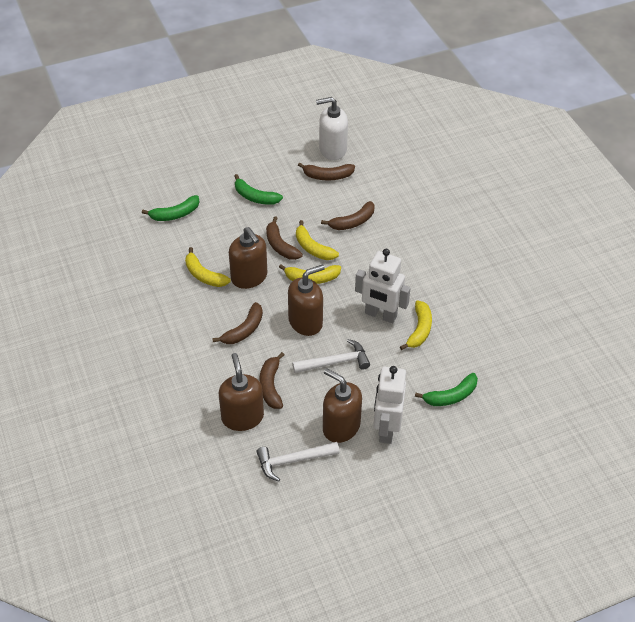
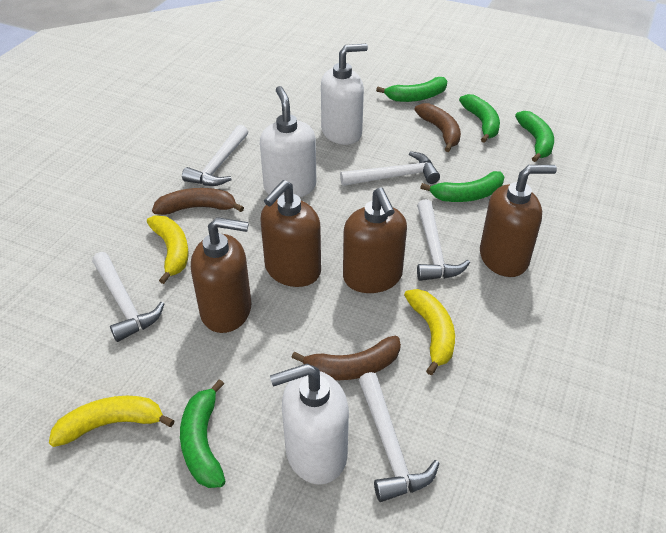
brown banana: [212,302,263,344] [259,352,284,409] [266,216,303,260] [298,163,355,180] [321,201,375,230] = 5 -> [152,188,244,215] [291,336,401,380] [414,103,461,152] = 3
green banana: [142,195,200,221] [235,174,283,205] [415,373,478,406] = 3 -> [180,379,225,488] [376,77,447,102] [420,171,504,202] [459,94,500,143] [515,111,554,162] = 5
white hammer: [256,442,340,482] [292,339,370,373] = 2 -> [92,252,164,342] [182,125,248,186] [340,151,440,186] [359,372,440,502] [417,199,470,281] = 5
white robot: [355,249,411,323] [373,366,406,444] = 2 -> none = 0
white soap dispenser: [316,97,348,160] = 1 -> [260,86,317,197] [270,364,349,485] [321,44,368,145] = 3
yellow banana: [185,247,231,287] [279,264,341,284] [296,220,339,260] [400,300,432,350] = 4 -> [49,396,175,447] [147,215,189,284] [404,289,455,375] = 3

